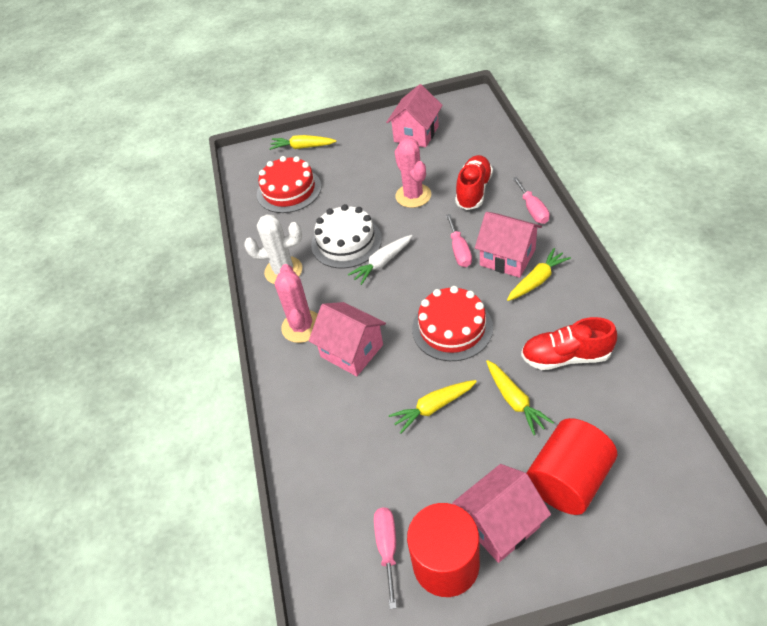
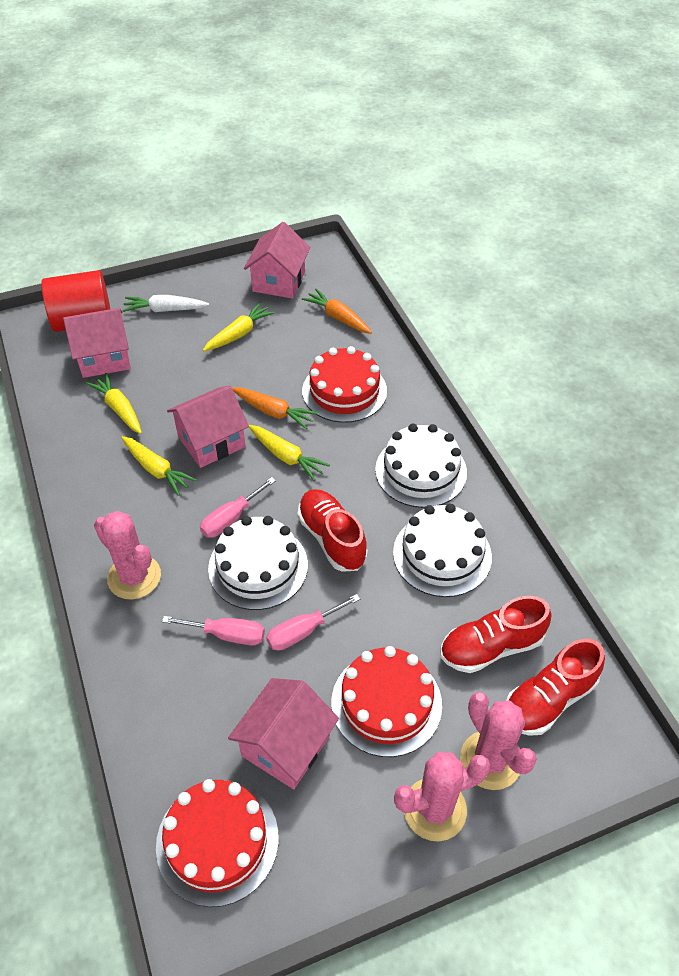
orange carrot: none = 0 -> [232,387,318,429] [302,289,372,334] = 2
pink cactus: [275,264,318,343] [395,138,431,208] = 2 -> [94,511,161,600] [394,752,490,841] [460,692,537,790] = 3
red cake: [257,156,322,213] [412,286,493,361] = 2 -> [156,779,279,907] [302,346,387,423] [331,646,442,757] = 3
red cylinder: [407,503,480,597] [526,418,617,515] = 2 -> [41,270,110,332] = 1
red shoe: [455,155,493,210] [521,317,617,370] = 2 -> [297,489,368,572] [440,596,551,673] [506,639,605,736] = 3
white cactus: [244,214,302,284] = 1 -> none = 0
white cake: [311,204,382,268] = 1 -> [208,516,308,610] [375,424,467,508] [393,504,492,597] = 3

